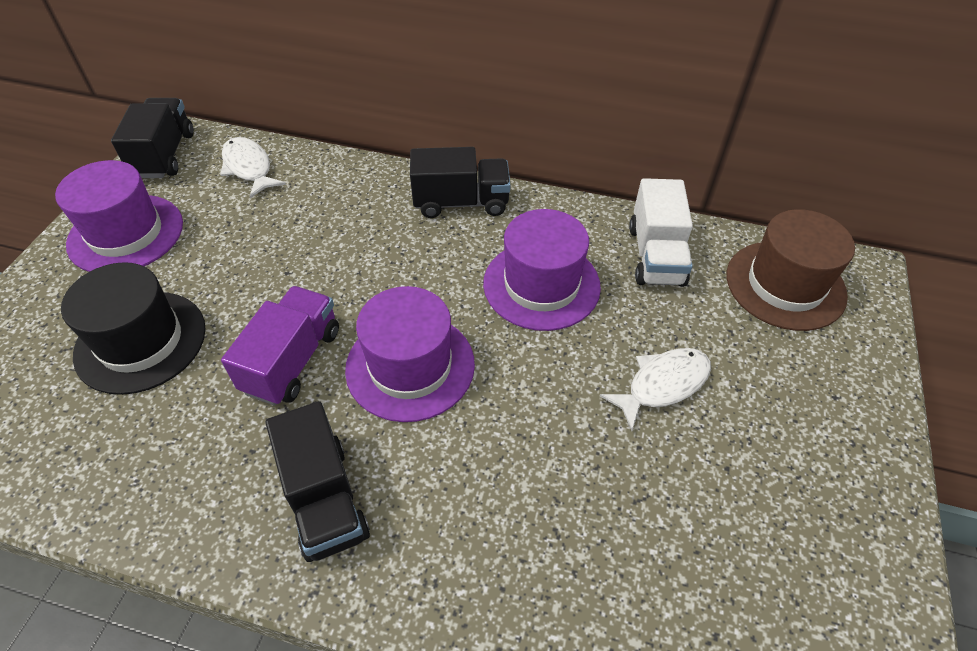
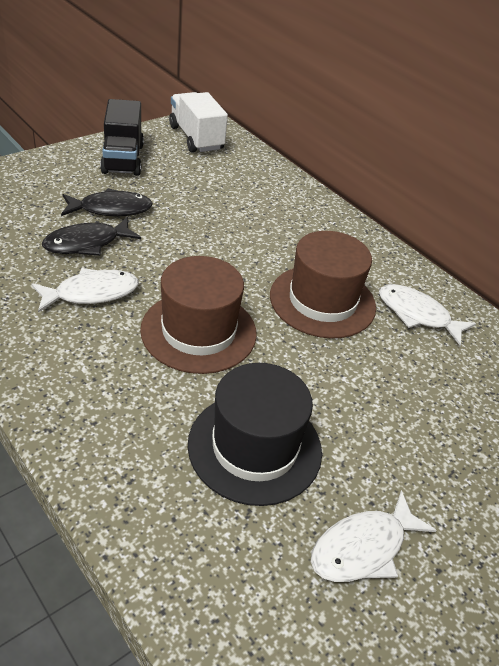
black fish: none = 0 -> [42,217,141,256] [61,188,153,217] = 2
black truck: [111,98,194,178] [266,401,370,562] [410,147,511,218] = 3 -> [100,99,144,176] = 1
brown hat: [727,209,855,331] = 1 -> [140,256,257,374] [270,231,376,338] = 2
purple hat: [55,160,183,272] [345,286,475,422] [483,209,601,331] = 3 -> none = 0
purple truck: [221,286,339,406] = 1 -> none = 0
white fish: [220,137,286,198] [600,348,711,431] = 2 -> [32,268,139,313] [311,490,437,582] [379,284,476,345] = 3

